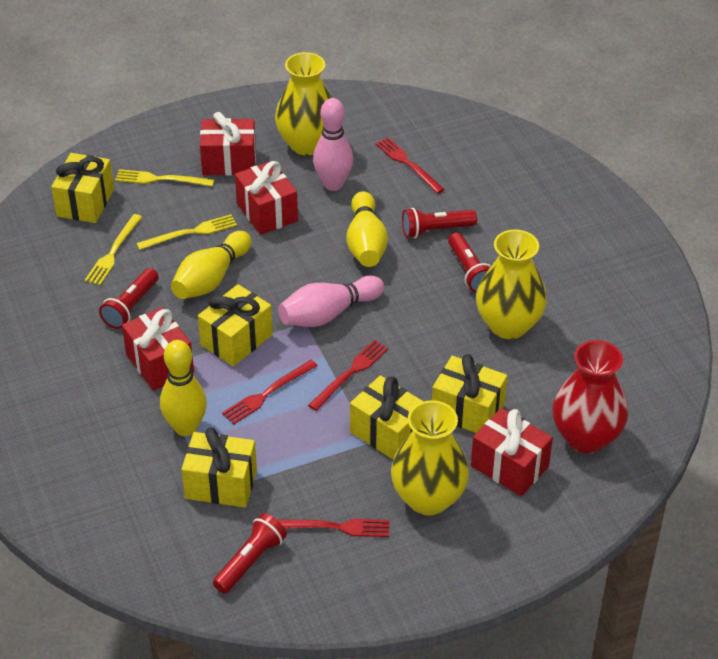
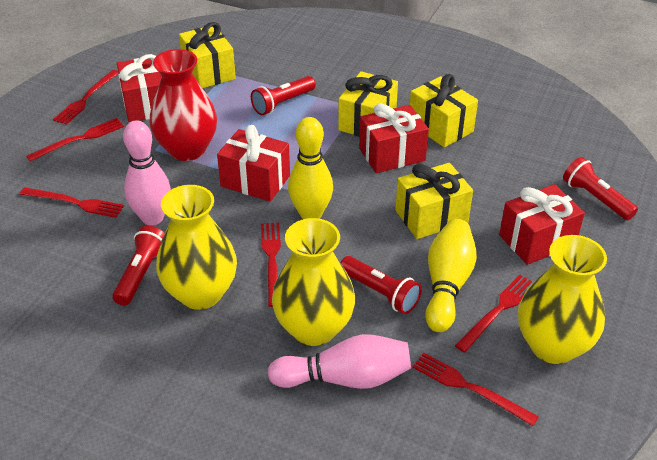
red fork: [222,360,318,425] [277,519,389,537] [308,340,388,411] [375,137,445,194] = 4 -> [20,187,124,218] [26,118,124,162] [53,70,119,125] [261,222,281,307] [412,353,539,426] [455,275,532,353] = 6
yellow bowling pin: [160,340,207,436] [171,231,251,299] [346,191,388,267] = 3 -> [288,117,333,219] [425,219,477,332] = 2
yellow fork: [85,214,142,285] [115,169,214,186] [136,214,237,250] = 3 -> none = 0
yellow gift: [51,153,114,223] [181,427,257,507] [198,284,273,366] [350,375,423,460] [432,354,507,433] = 5 -> [179,22,236,88] [338,71,398,137] [395,163,473,239] [410,74,478,148] = 4

